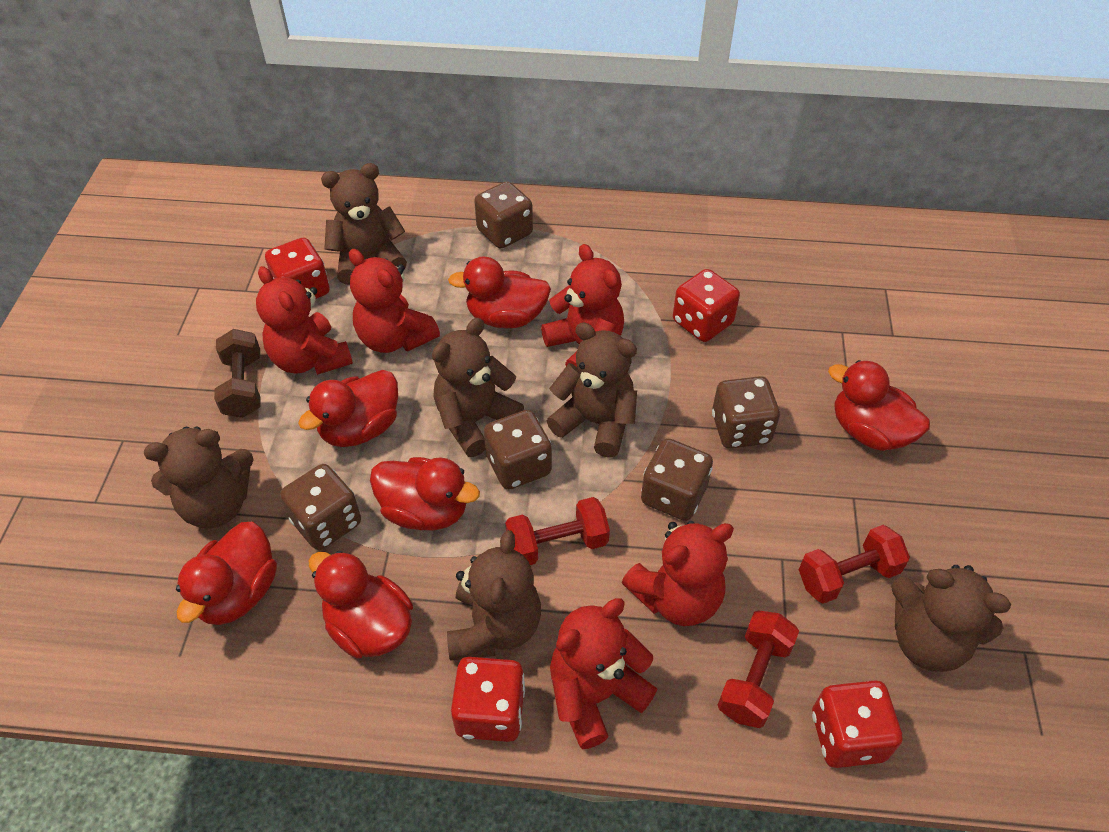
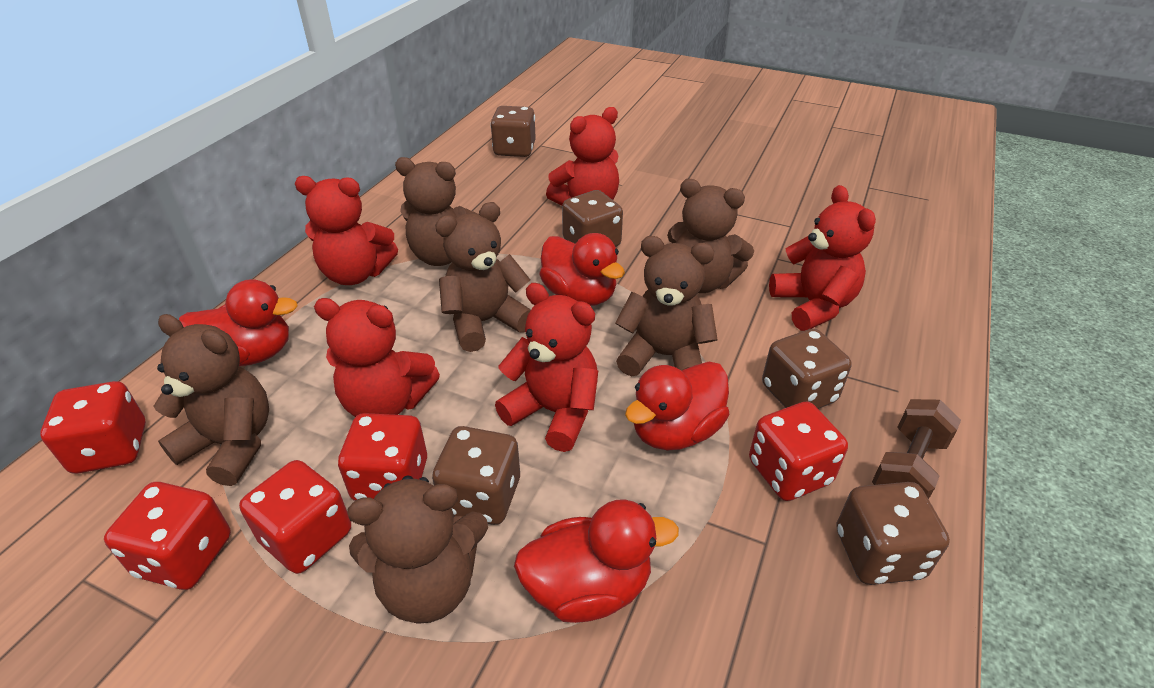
red dice: [265,237,330,299] [451,657,525,742] [673,269,740,342] [812,680,903,768] = 4 -> [40,381,146,474] [104,482,231,590] [239,460,351,574] [338,413,427,501] [749,402,848,501] = 5
red duck: [176,522,277,625] [298,370,398,447] [309,551,413,659] [370,457,480,530] [448,256,551,328] [828,360,930,451] = 6 -> [179,279,298,366] [514,500,679,623] [539,233,625,306] [625,362,730,450] = 4
red dumbbell: [505,497,610,565] [718,610,799,728] [799,525,910,604] = 3 -> none = 0

